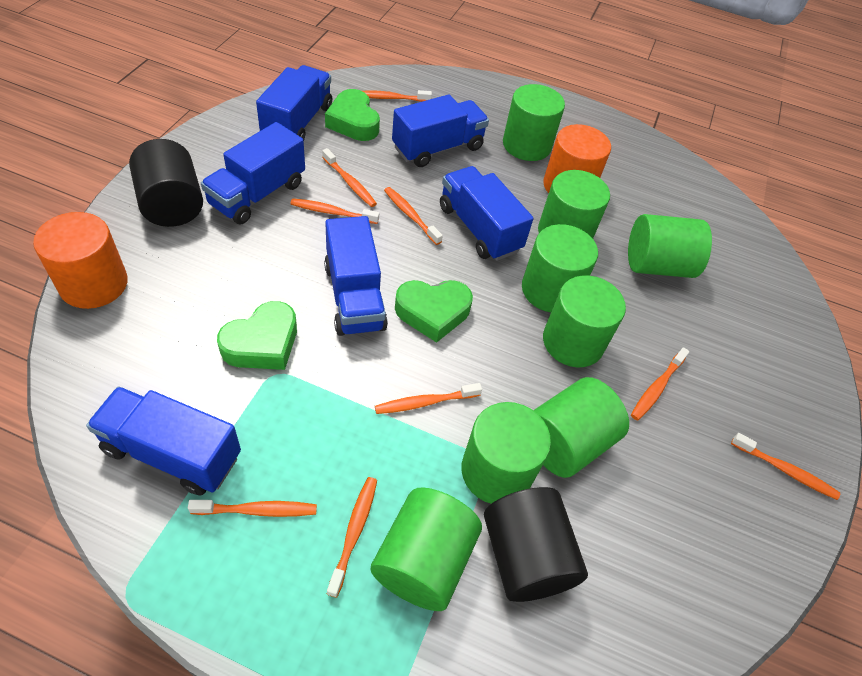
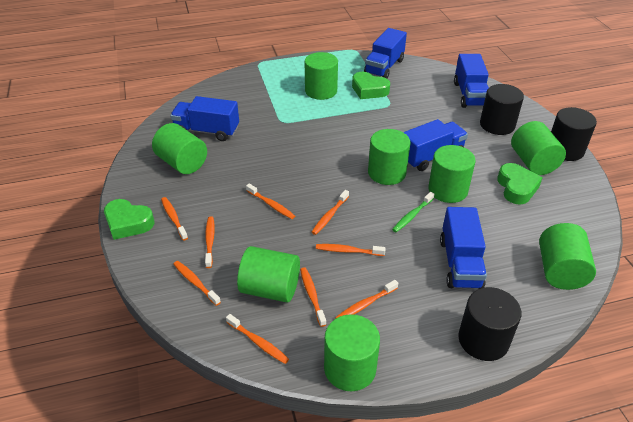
black cylinder: [129,139,203,227] [484,487,588,602] = 2 -> [458,287,521,361] [480,84,524,135] [551,107,597,161] = 3
blue truck: [86,386,241,495] [201,122,305,224] [256,65,332,140] [324,216,388,336] [392,95,489,167] [440,166,533,261] = 6 -> [170,96,239,141] [364,28,407,78] [403,119,468,171] [440,207,487,289] [454,54,489,108] = 5
green toothbrush: none = 0 -> [392,192,434,232] = 1
orange cylinder: [33,212,128,309] [543,124,611,193] = 2 -> none = 0

